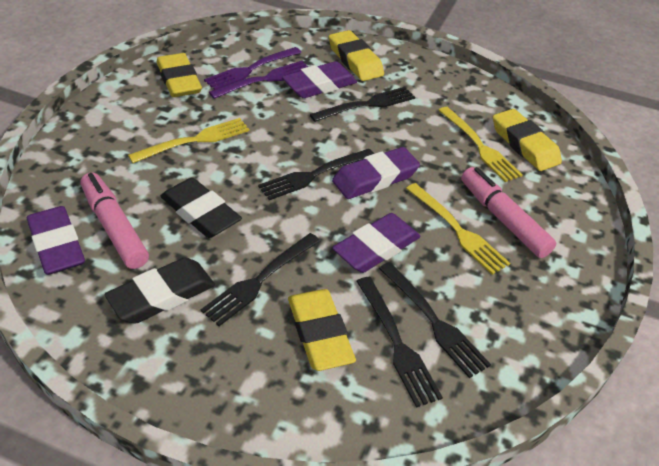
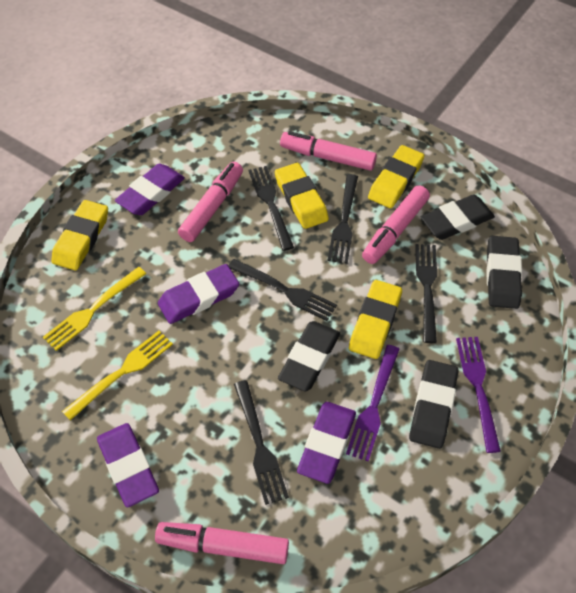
black eraser: [104,257,215,324] [160,177,242,238] = 2 -> [278,321,340,391] [409,360,458,449] [421,194,495,240] [486,236,522,309] = 4
pink marker: [81,172,149,269] [461,167,557,258] = 2 -> [155,522,289,564] [178,162,243,242] [280,131,377,171] [362,185,430,264] = 4
yellow fork: [128,118,250,163] [406,183,510,275] [438,107,522,182] = 3 -> [43,267,146,351] [62,331,173,420] = 2

